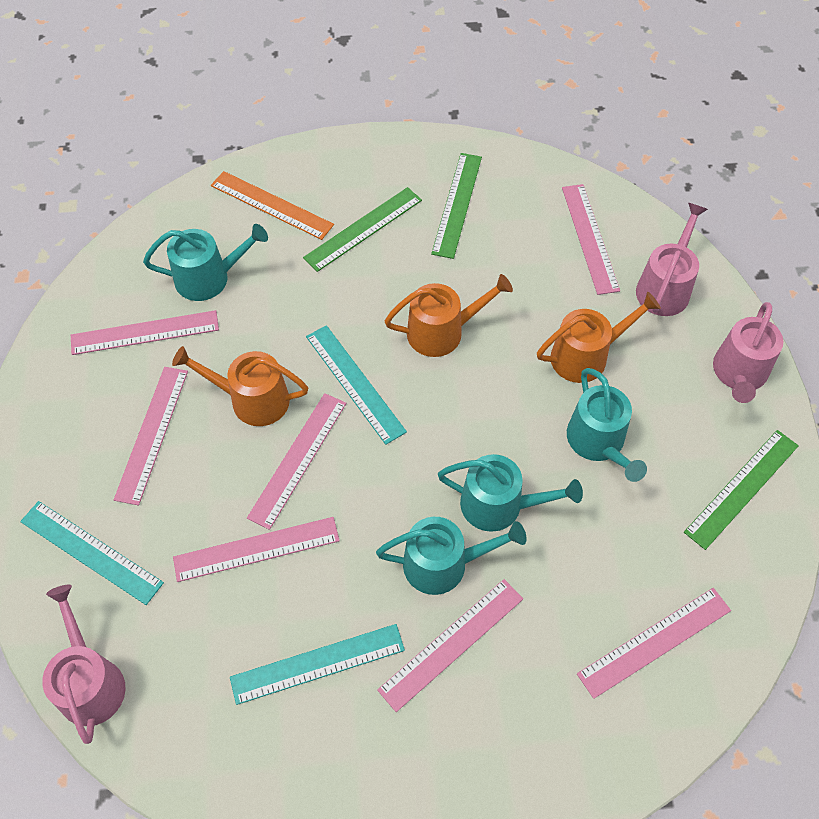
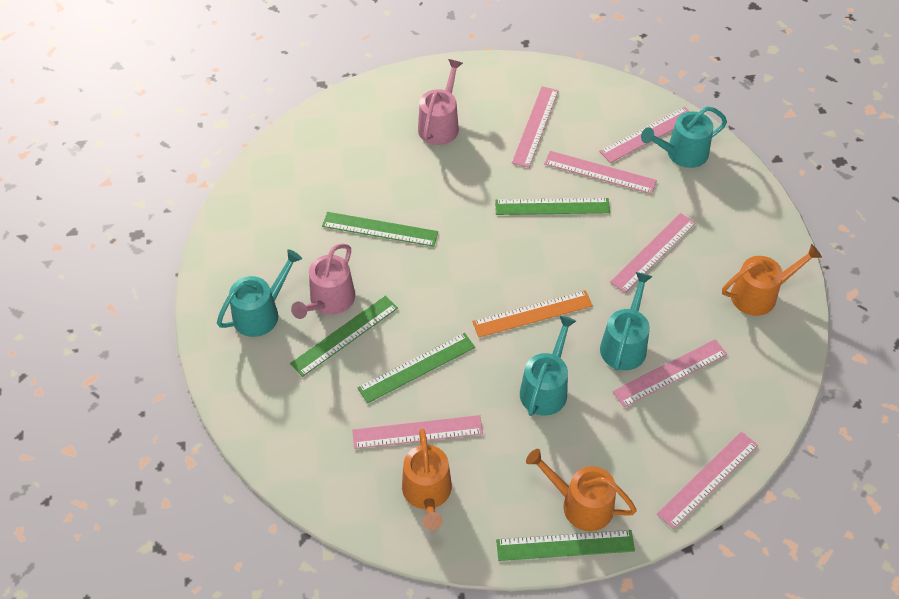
green ruler: [303,187,422,272] [431,153,482,259] [684,430,799,550] = 3 -> [290,296,398,377] [322,212,438,247] [357,333,475,403] [495,198,610,215] [496,530,635,561] = 5
pink watering can: [42,585,125,744] [636,203,708,316] [713,302,784,403] = 3 -> [291,244,355,319] [418,59,463,145] = 2
turquoise ruler: [20,501,164,605] [230,624,405,705] [306,325,407,445] = 3 -> none = 0

